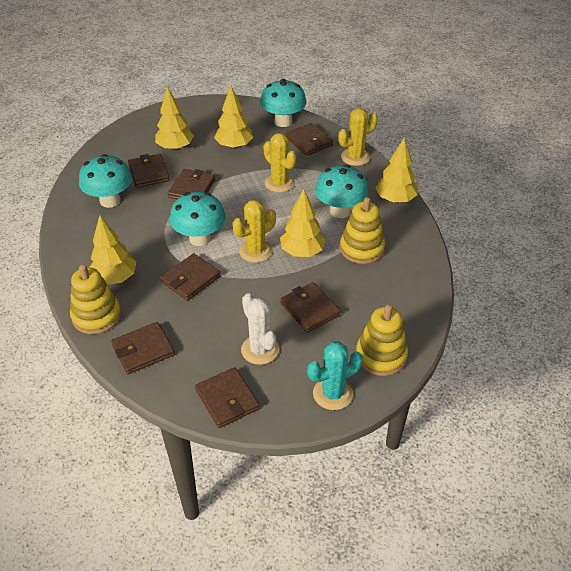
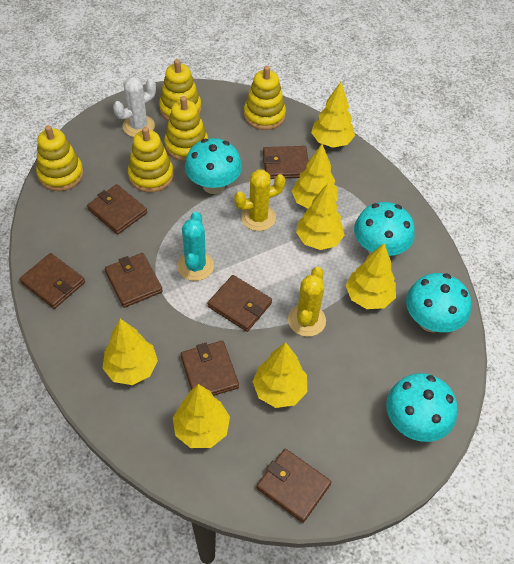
yellow cactus: [233,200,276,263] [263,133,296,192] [338,108,378,166] = 3 -> [234,169,286,231] [288,267,326,337] = 2
yellow stacking toy: [70,264,121,334] [340,197,385,264] [356,304,408,376] = 3 -> [36,125,84,191] [128,127,174,193] [159,59,202,121] [164,96,208,161] [244,66,286,130] = 5
yellow tree: [90,215,136,285] [155,86,194,151] [214,85,253,149] [280,189,326,257] [375,137,418,203] = 5 -> [102,319,158,385] [173,384,230,448] [253,342,307,408] [292,144,338,209] [296,183,345,250] [311,82,355,148] [346,243,396,309] = 7

